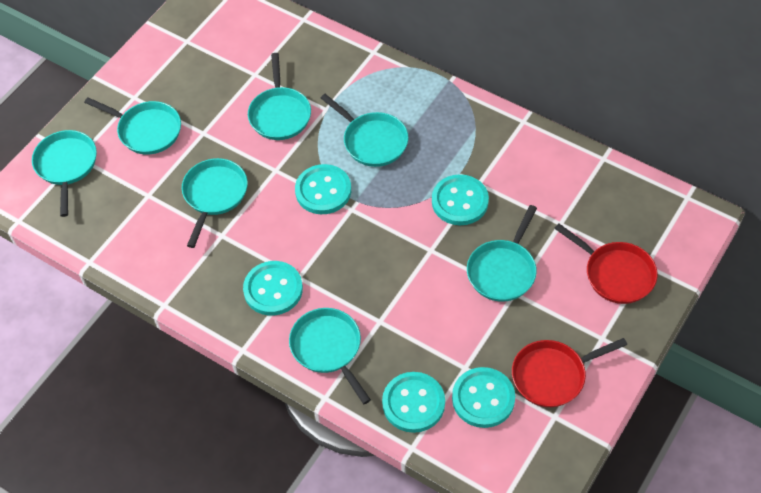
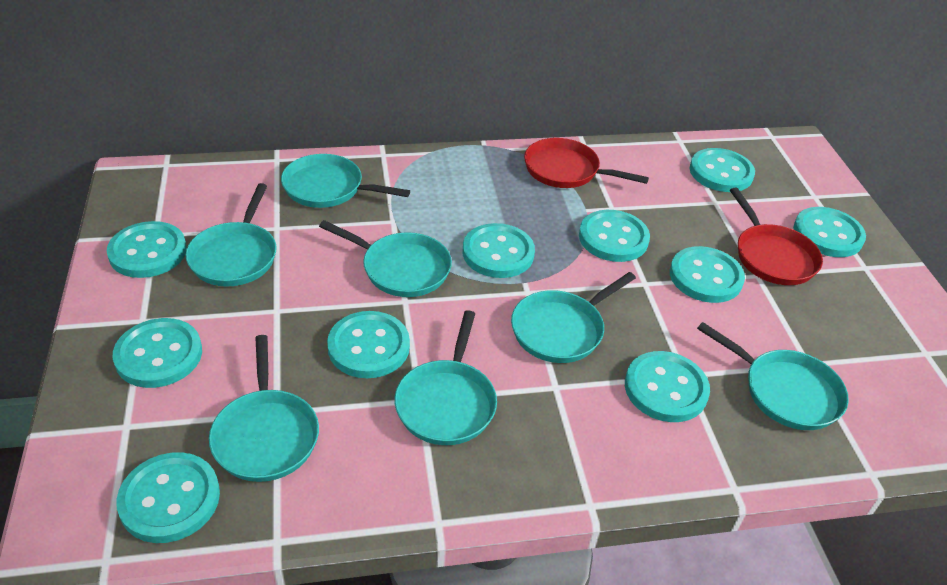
turquoise button: [243,261,303,316] [295,164,351,214] [382,372,445,433] [432,174,489,225] [452,367,515,428] = 5 -> [107,221,187,278] [113,318,202,388] [117,452,220,543] [327,311,410,378] [463,223,535,278] [579,210,650,262] [625,351,710,422] [670,246,745,303] [689,148,755,192] [793,207,866,257] = 10

